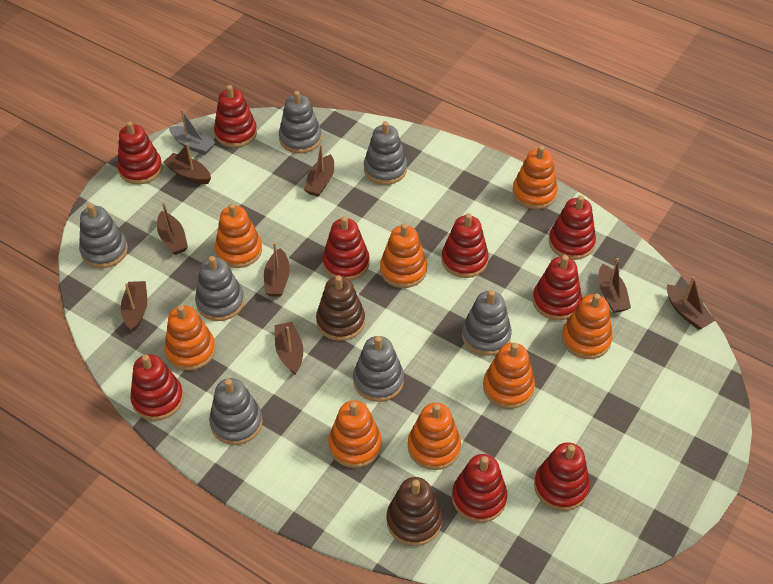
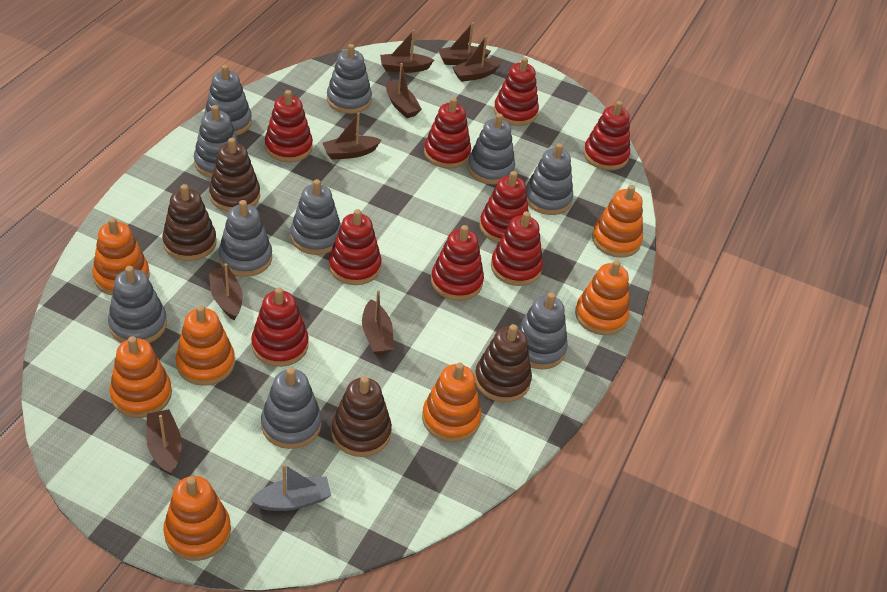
brown stacking toy: [316,275,365,341] [386,477,442,546] = 2 -> [162,184,217,261] [209,138,260,212] [331,376,392,457] [475,324,532,402] = 4
grey stacking toy: [79,204,128,268] [195,256,244,321] [209,378,263,445] [279,91,322,153] [353,336,404,402] [364,121,407,185] [462,290,512,356] = 7 -> [108,266,167,343] [194,105,240,178] [204,65,252,135] [219,200,272,277] [261,368,322,449] [290,179,341,255] [327,44,372,114] [468,113,515,185] [518,292,568,369] [526,143,573,215] = 10
orange stacking toy: [164,305,216,371] [215,203,262,268] [328,400,382,468] [380,223,427,288] [408,403,461,470] [483,343,535,409] [512,146,558,209] [562,294,613,359] = 8 -> [92,218,150,295] [109,336,172,418] [163,476,231,561] [176,305,235,386] [422,363,481,442] [575,260,630,335] [592,185,643,258] = 7

